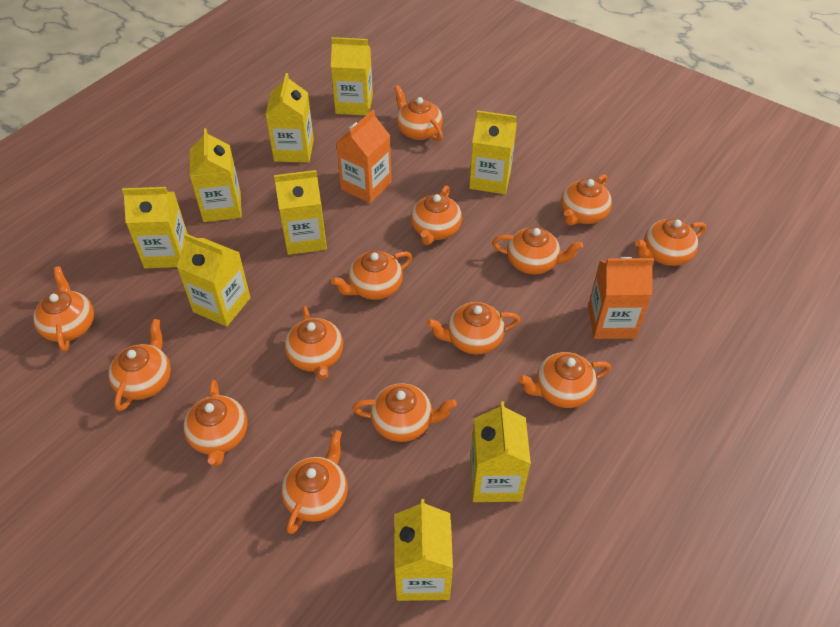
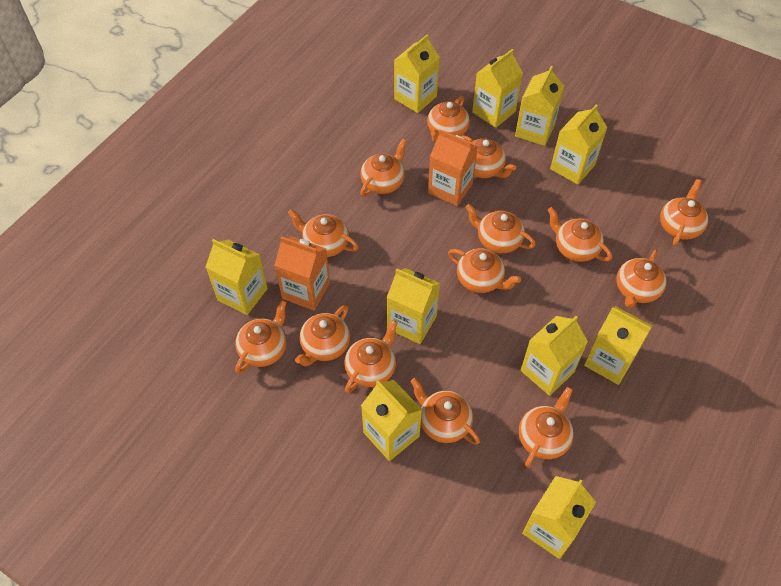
yellow carton: [122,187,188,268] [177,233,251,327] [190,128,242,222] [265,73,314,163] [274,170,327,255] [331,37,373,115] [395,499,453,601] [469,111,517,194] [470,402,531,502] = 9 -> [206,239,268,315] [361,380,422,461] [387,268,440,344] [394,34,440,113] [472,49,523,128] [515,66,564,146] [521,316,588,396] [522,476,596,559] [550,104,608,185] [584,306,652,385] = 10

